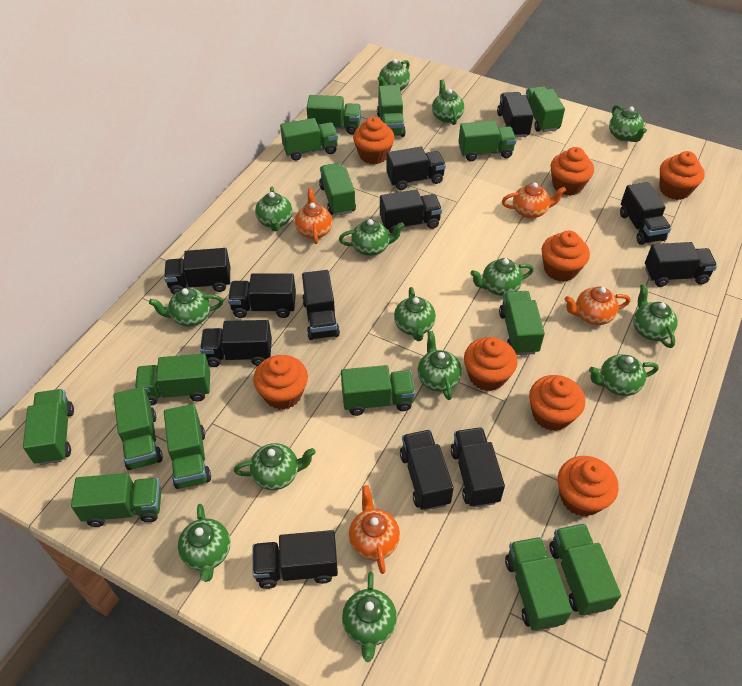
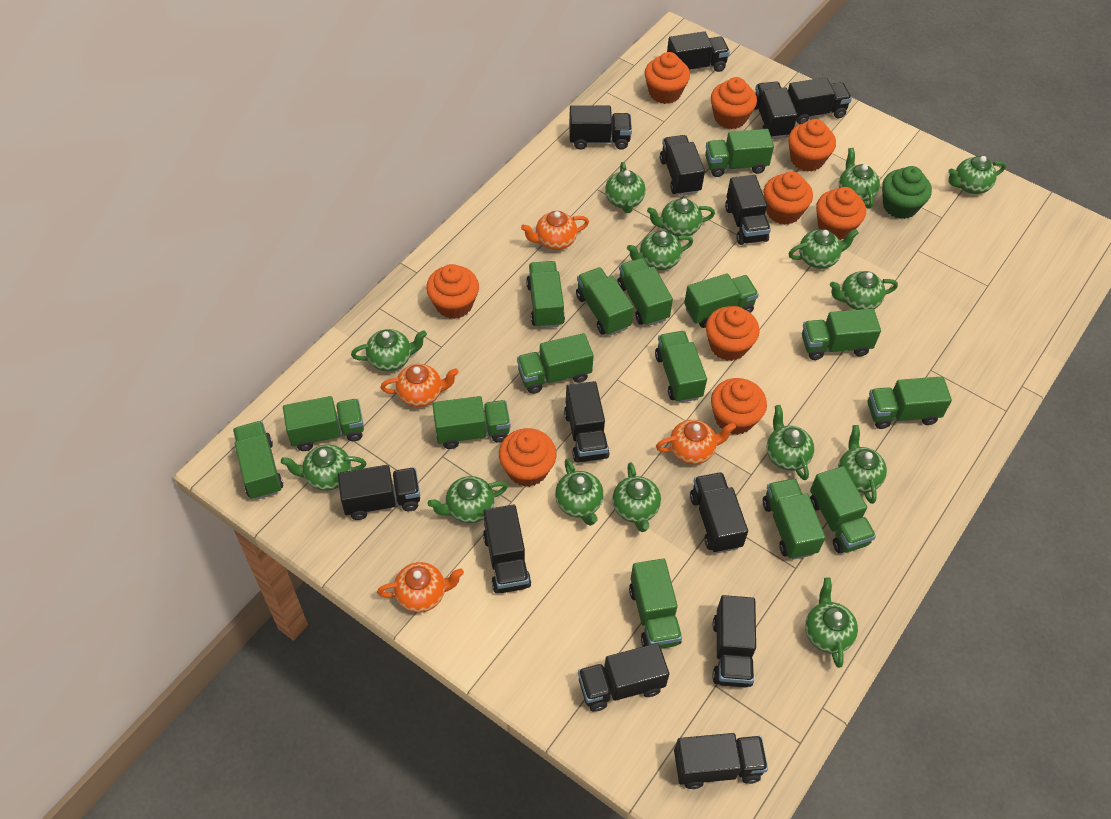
black truck: [164,248,230,294] [200,320,272,367] [228,274,296,318] [253,530,338,589] [302,270,340,340] [380,190,442,233] [386,147,446,190] [400,430,454,511] [451,427,505,507] [497,92,534,137] [620,182,671,245] [645,242,717,287] = 12 -> [338,465,420,520] [483,505,531,593] [564,381,610,463] [569,105,632,150] [578,643,669,712] [660,135,705,196] [667,31,730,72] [674,733,768,789] [690,472,748,553] [712,595,756,688] [725,175,771,245] [754,82,797,139] [788,77,852,124] = 13
green cupcake: none = 0 -> [882,166,932,219] = 1
green teapot: [149,288,223,326] [178,504,230,582] [234,443,316,490] [255,187,292,231] [339,219,404,256] [342,572,397,662] [378,59,410,91] [394,287,436,341] [417,331,462,400] [432,79,464,125] [470,258,534,296] [589,354,659,396] [609,105,647,142] [633,284,678,348] = 14 -> [281,445,367,491] [351,329,427,372] [427,476,508,523] [555,458,604,526] [605,162,646,213] [612,462,661,532] [627,231,693,270] [647,198,715,237] [766,405,814,480] [789,229,859,269] [805,577,858,668] [830,271,898,310] [838,425,887,504] [839,148,880,209] [948,156,1006,194] = 15
orange cupcake: [253,355,308,410] [353,117,395,164] [464,337,518,391] [529,375,585,431] [542,230,590,282] [550,147,594,196] [557,456,618,516] [660,151,705,200] = 8 -> [426,264,479,319] [499,428,556,487] [644,52,690,104] [706,306,759,361] [711,77,757,129] [711,378,767,435] [764,171,813,225] [788,119,836,172] [816,187,866,240] = 9

